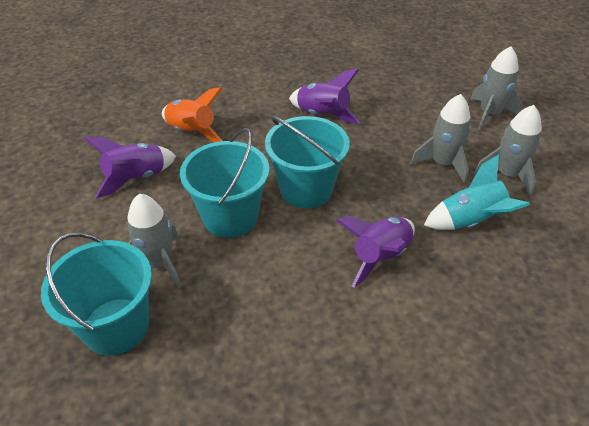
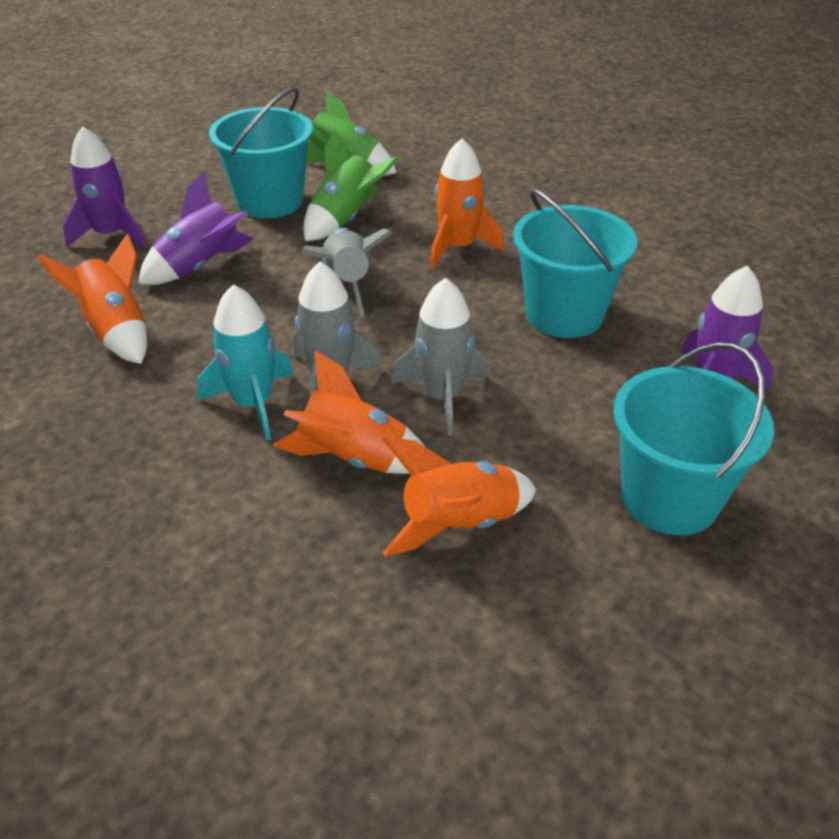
green rocket: none = 0 -> [299,91,397,176] [303,130,399,241] = 2
grey rocket: [127,194,182,288] [410,94,471,183] [470,46,522,130] [474,105,542,196] = 4 -> [294,261,384,398] [302,228,392,317] [392,278,487,435] = 3
orange rocket: [162,87,223,142] = 1 -> [38,233,147,364] [273,350,425,474] [383,437,536,556] [430,138,504,269] = 4

